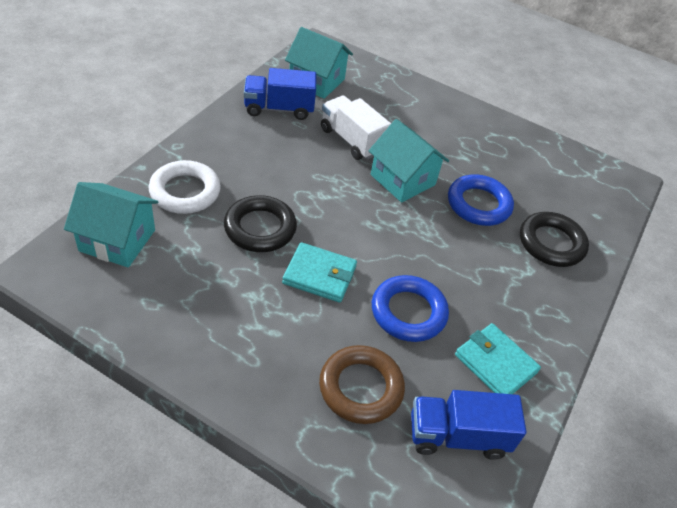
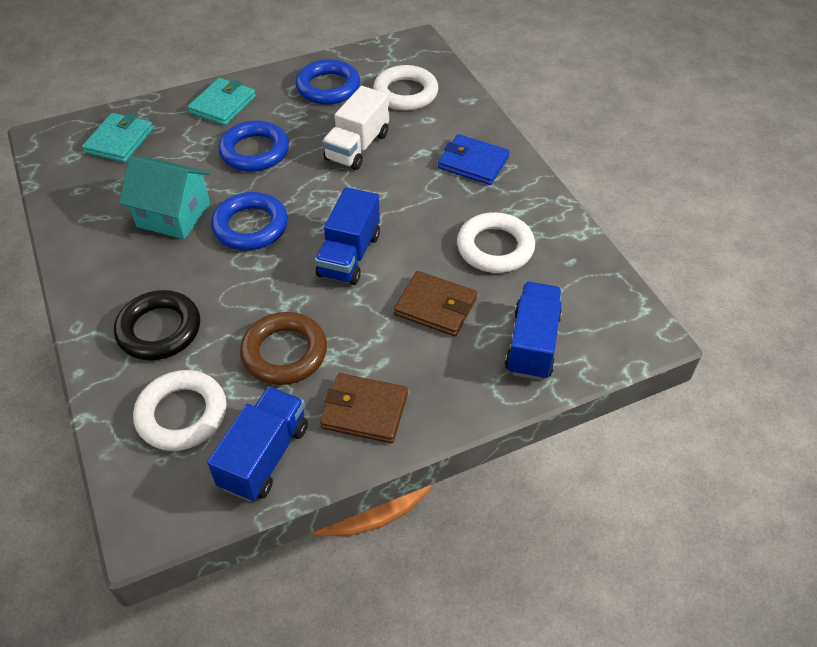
black ring: [224,195,297,252] [520,212,589,267] = 2 -> [114,290,200,360] = 1
blue ring: [372,275,449,342] [448,174,514,226] = 2 -> [211,192,288,250] [218,121,289,172] [295,59,360,105] = 3
blue truck: [244,68,316,120] [411,390,526,460] = 2 -> [207,387,308,502] [315,187,380,285] [505,282,562,380] = 3
blue wallet: none = 0 -> [438,134,510,185] = 1
brown wallet: none = 0 -> [320,373,408,443] [394,271,477,336] = 2
turquoise house: [64,182,159,268] [285,27,353,99] [369,119,449,203] = 3 -> [119,156,210,239] = 1
white ring: [149,160,221,214] = 1 -> [133,370,227,451] [373,65,438,111] [457,212,535,273] = 3

